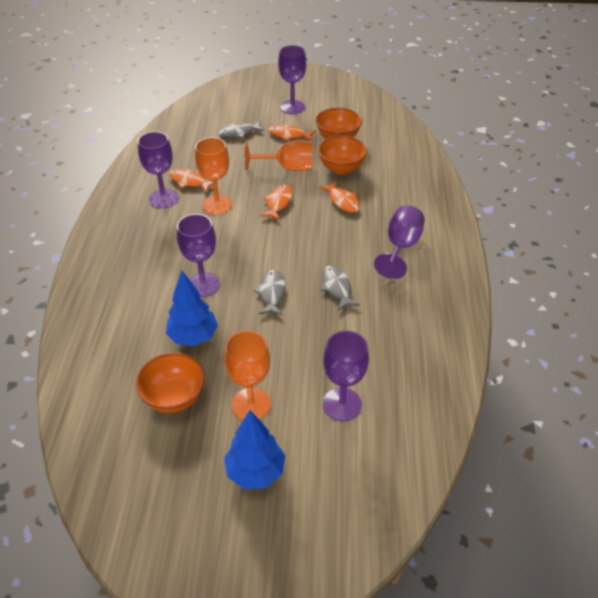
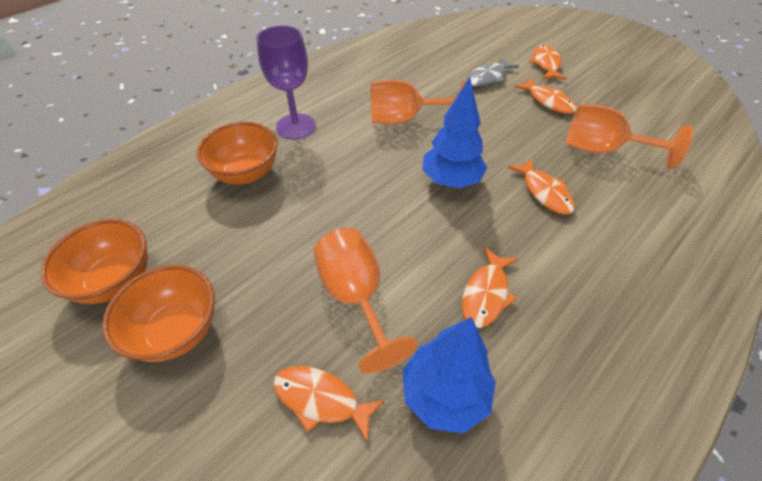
grey fish: [217,121,265,138] [254,270,286,315] [321,265,360,310] = 3 -> [467,57,519,87] = 1
orange fish: [169,169,218,193] [260,185,293,220] [268,125,316,141] [319,181,360,213] = 4 -> [273,366,385,442] [462,247,518,328] [508,159,575,215] [514,78,576,114] [529,44,566,80] = 5
purple goblet: [138,131,179,208] [177,214,220,297] [278,45,306,114] [323,331,369,421] [374,205,425,279] = 5 -> [256,25,316,139] = 1

